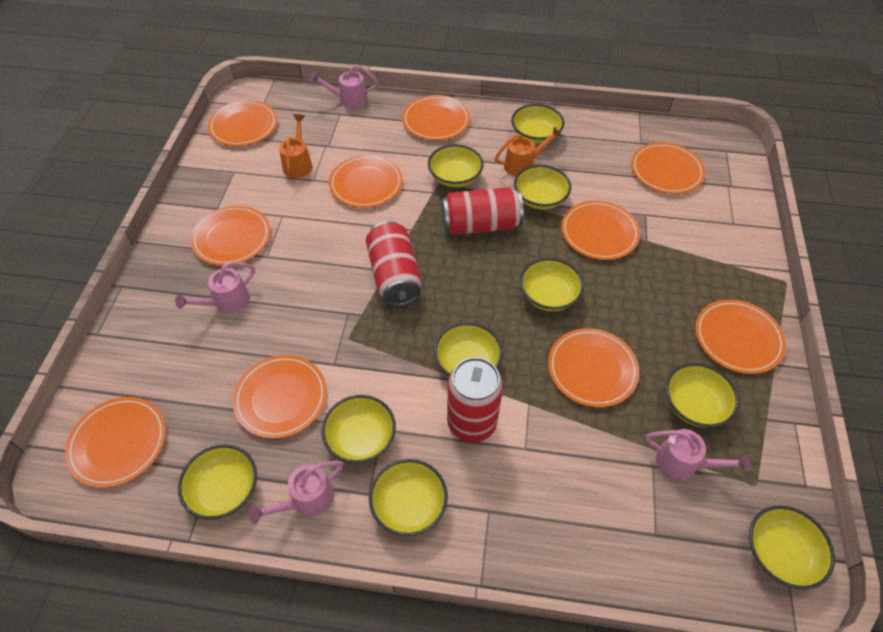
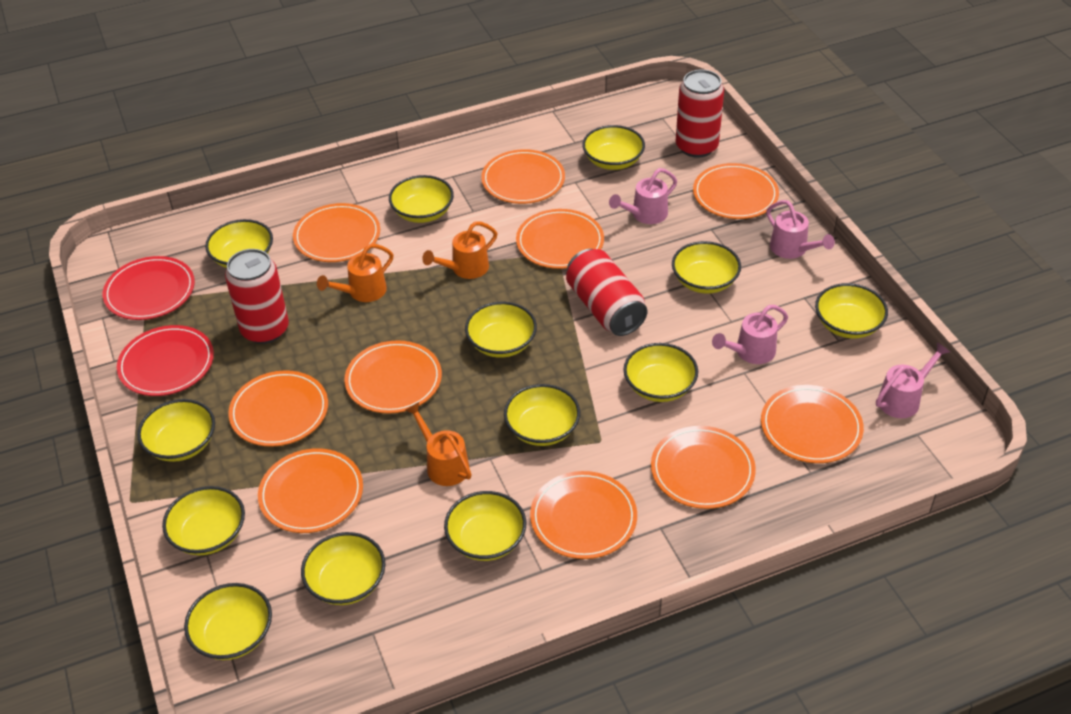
orange watering can: [279,114,312,178] [495,126,562,177] = 2 -> [317,244,393,302] [405,402,472,486] [422,221,497,279] = 3
red plate: none = 0 -> [103,256,195,320] [117,325,214,396] = 2
yellow bowl: [178,444,257,520] [321,395,396,463] [369,459,448,536] [428,144,484,187] [434,322,503,376] [511,104,564,143] [514,165,571,210] [520,258,584,311] [665,363,739,428] [749,505,835,590] = 10 -> [137,399,215,462] [162,486,245,555] [184,583,272,660] [205,219,273,268] [301,532,386,605] [389,175,454,223] [444,491,526,561] [465,302,537,358] [504,384,580,446] [582,125,645,170] [623,343,698,402] [672,241,741,294] [815,283,888,338] = 13

